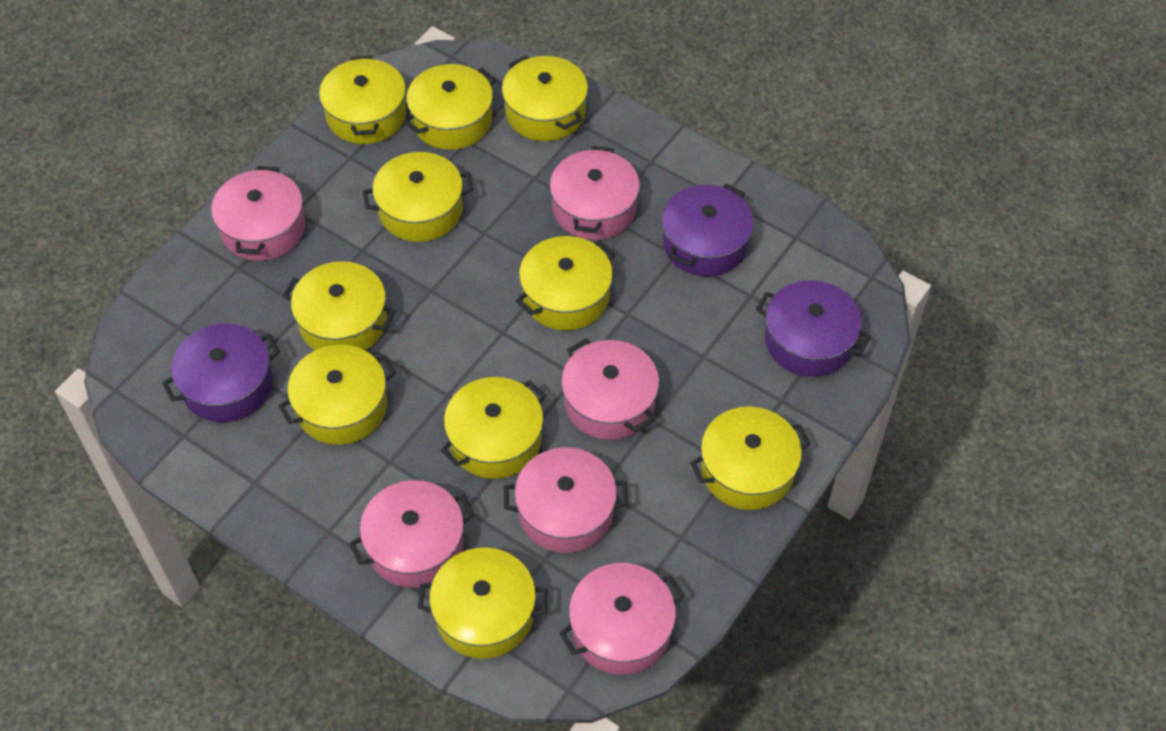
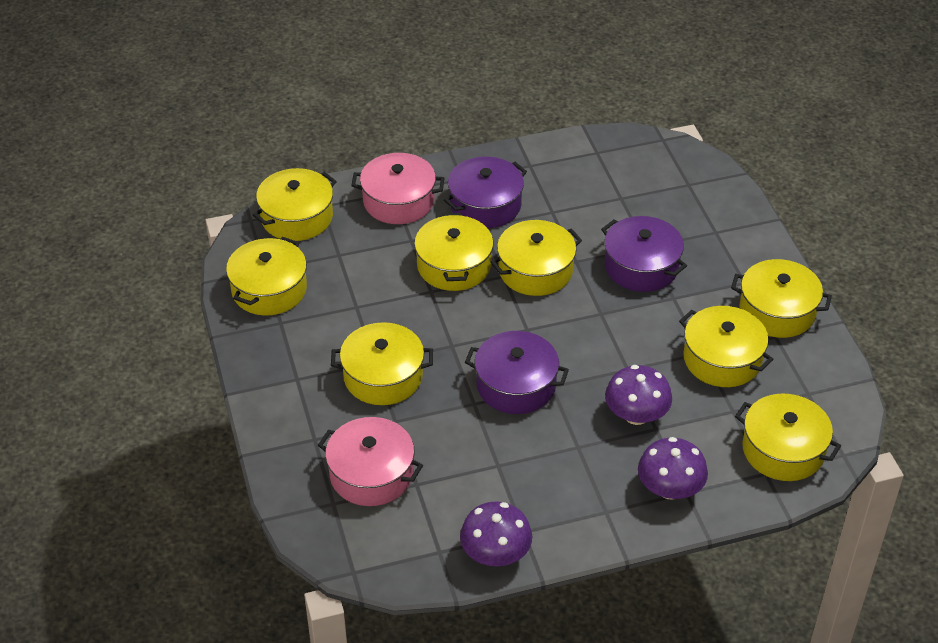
pink pot: [211,166,305,261] [349,480,475,588] [504,447,628,553] [550,146,640,240] [559,563,684,675] [561,338,659,440] = 6 -> [318,417,423,506] [351,153,445,224] = 2
purple mushroom: none = 0 -> [460,502,532,566] [605,365,672,425] [638,437,708,500] = 3
yellow pot: [278,345,396,445] [283,261,396,350] [319,55,407,144] [363,152,474,242] [403,64,496,150] [418,548,548,659] [440,377,546,479] [502,55,588,141] [516,236,615,330] [690,406,811,510] = 10 -> [226,237,307,316] [253,168,337,241] [331,322,433,405] [414,213,494,291] [491,220,582,296] [679,306,773,387] [731,259,832,338] [735,393,841,481] = 8

